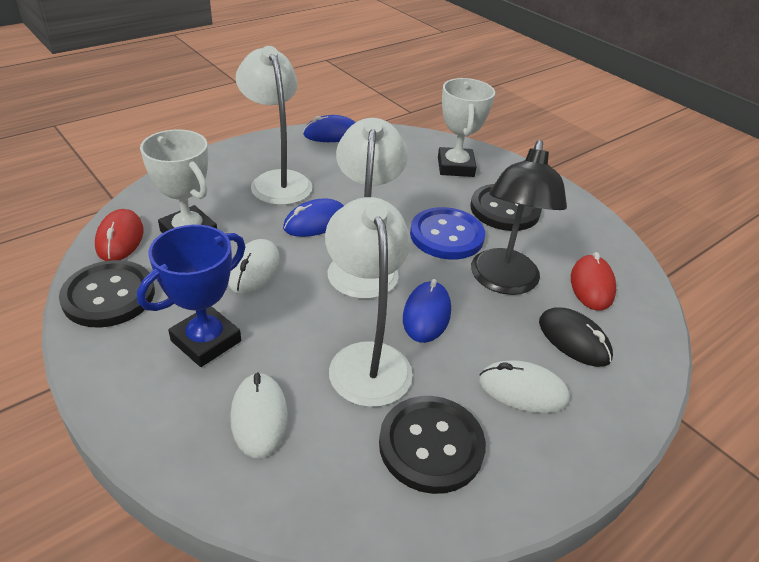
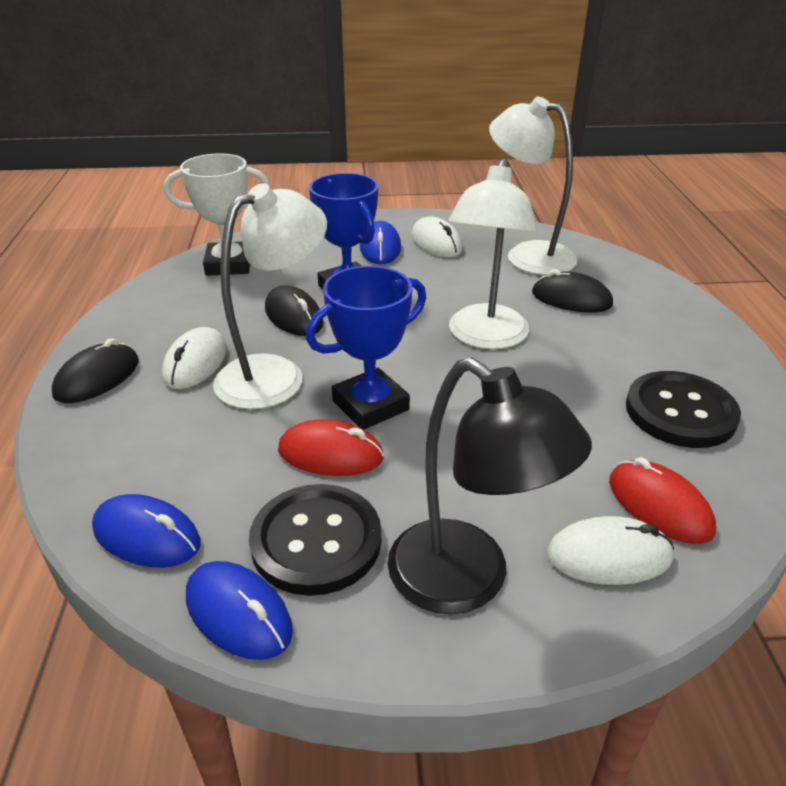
black button: [59,260,155,328] [379,396,486,494] [470,184,542,231] = 3 -> [249,484,381,596] [626,371,741,448] = 2
black mouse: [539,308,613,367] = 1 -> [52,338,139,403] [265,285,324,336] [532,269,613,313] = 3
blue button: [410,207,485,260] = 1 -> none = 0
blue trophy: [137,225,245,367] = 1 -> [306,266,426,430] [309,173,378,290] = 2
white trophy: [140,129,217,233] [438,78,495,177] = 2 -> [164,153,270,276] = 1

